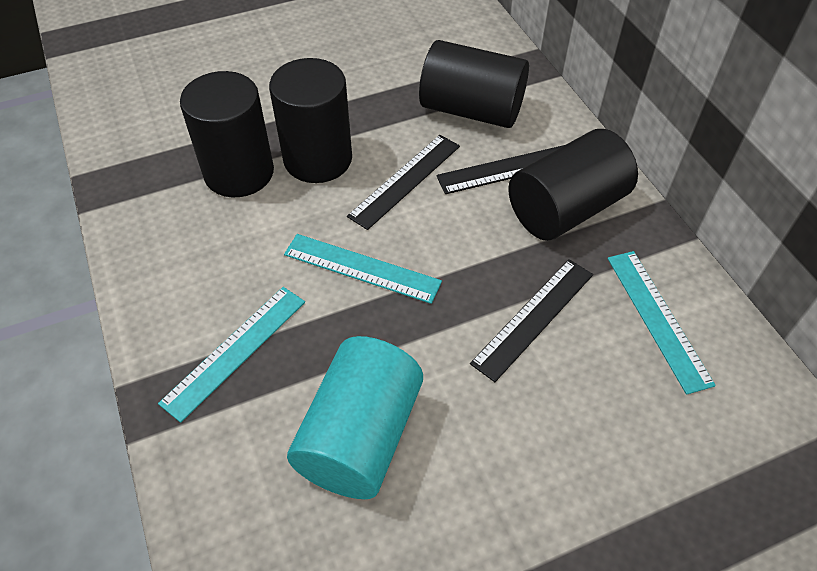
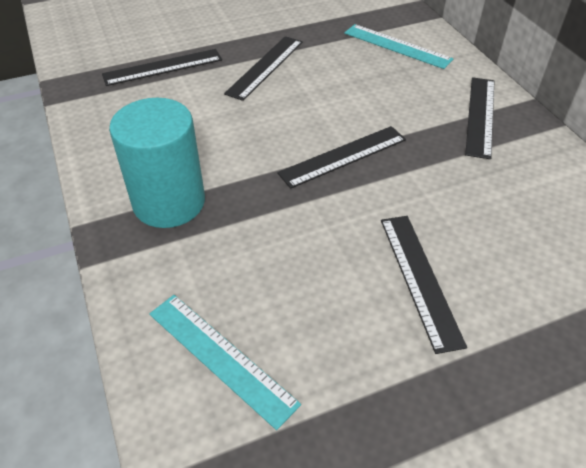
black cylinder: [180,71,274,197] [269,58,352,183] [419,40,529,128] [508,129,638,241] = 4 -> none = 0
black ruler: [347,135,460,230] [436,145,564,194] [470,259,593,382] = 3 -> [102,49,222,86] [224,36,303,101] [277,126,406,189] [381,216,467,354] [465,77,494,159] = 5
turquoise ruler: [158,287,305,423] [284,234,442,304] [608,251,716,395] = 3 -> [149,295,301,430] [344,24,453,69] = 2

